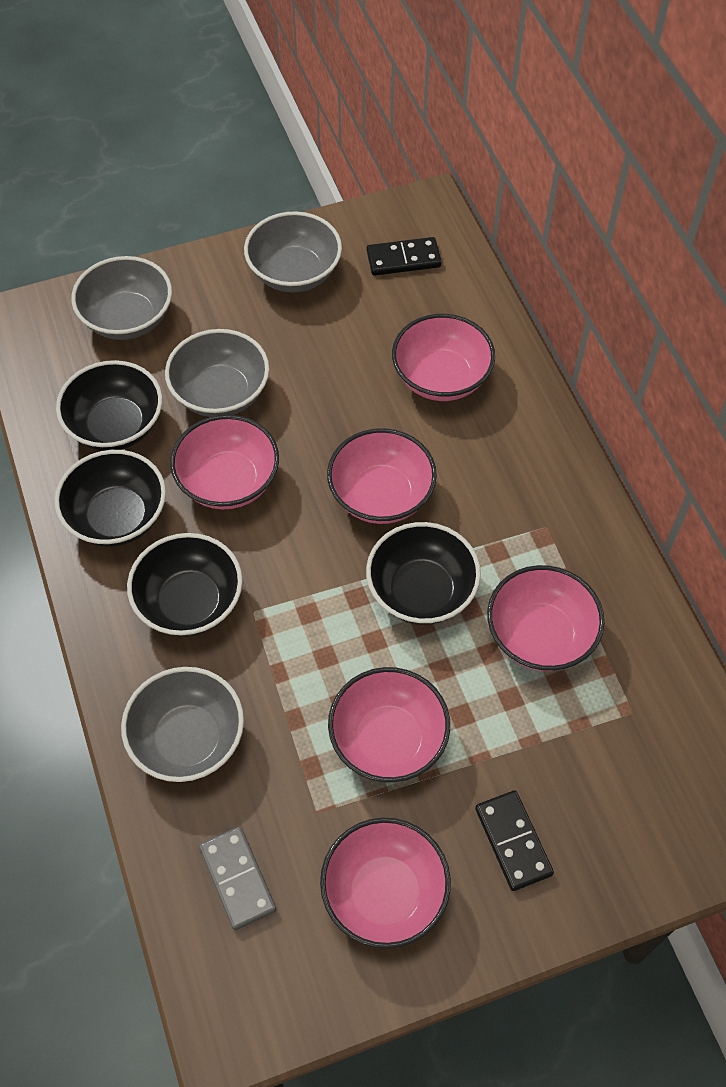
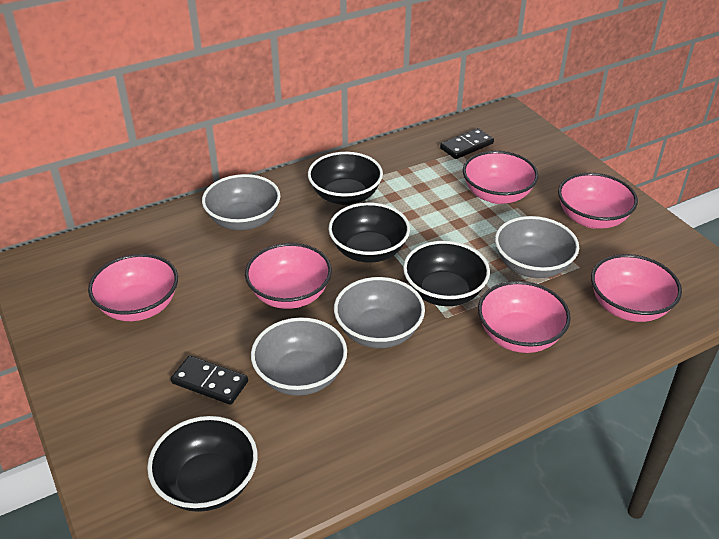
grey domino: [199,827,276,930] = 1 -> none = 0

